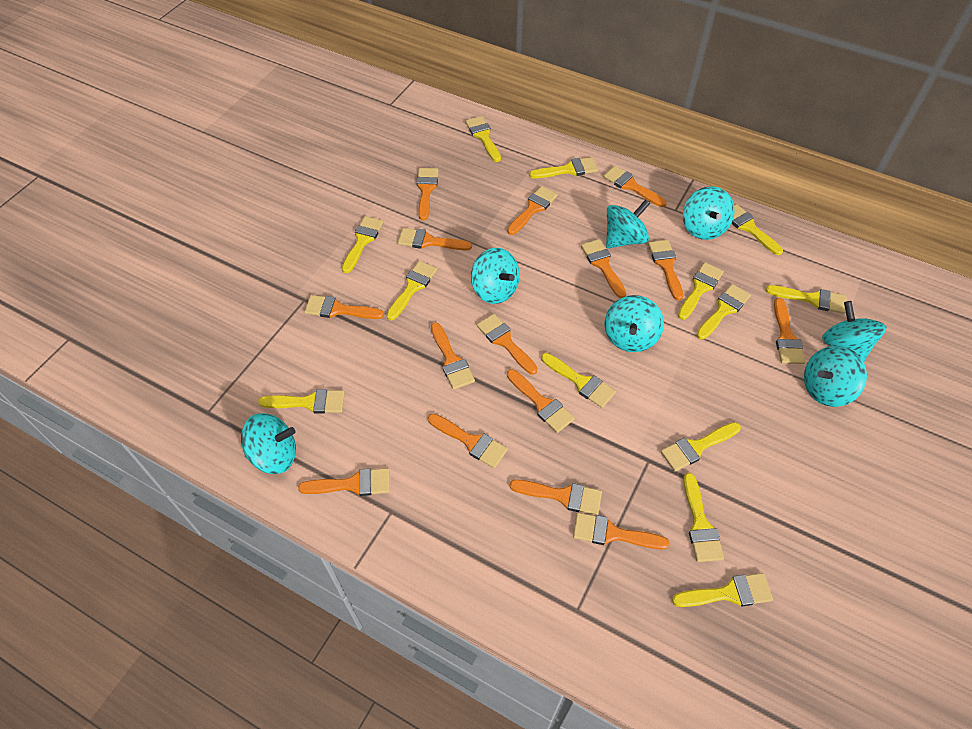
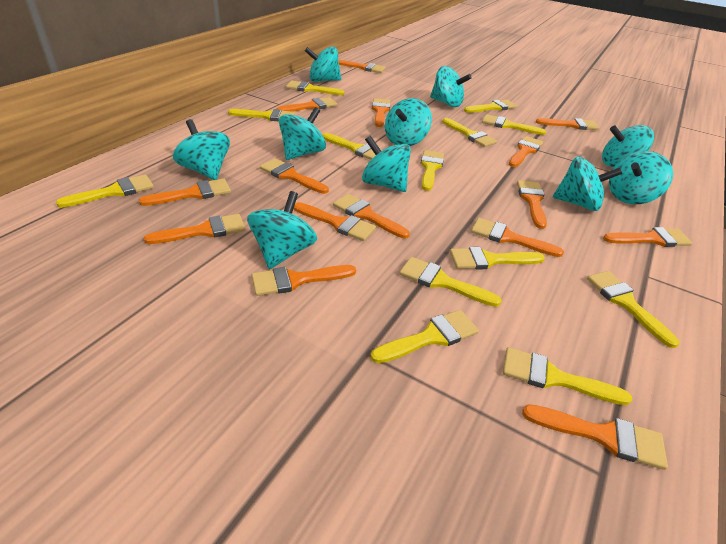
turquoise spinning top: [241,413,296,474] [471,248,520,304] [604,295,664,352] [606,199,650,248] [683,186,735,240] [804,346,867,407] [822,301,887,362] = 7 -> [173,119,230,180] [247,191,317,269] [279,107,326,160] [305,46,341,82] [362,135,411,192] [385,98,432,146] [430,66,472,107] [553,156,622,211] [602,125,654,167] [609,151,673,204] = 10

